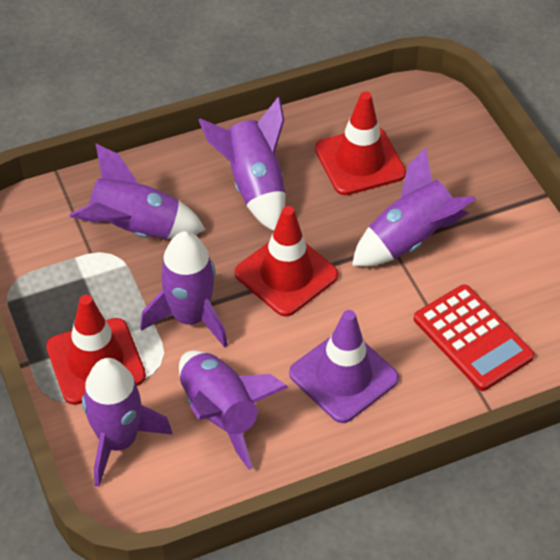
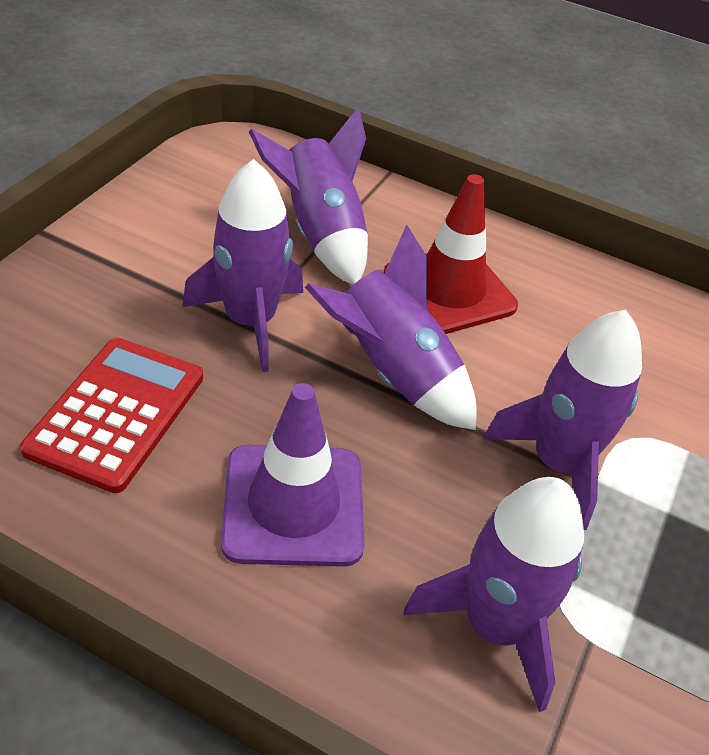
purple rocket: [69,144,205,239] [82,358,173,487] [140,231,228,347] [179,350,288,470] [198,97,286,231] [352,148,476,267] = 6 -> [182,159,303,372] [249,108,368,285] [305,224,477,430] [404,477,584,712] [483,310,642,530] = 5
red traffic cone: [46,295,146,405] [235,206,338,317] [315,91,406,195] = 3 -> [384,174,518,334] = 1

